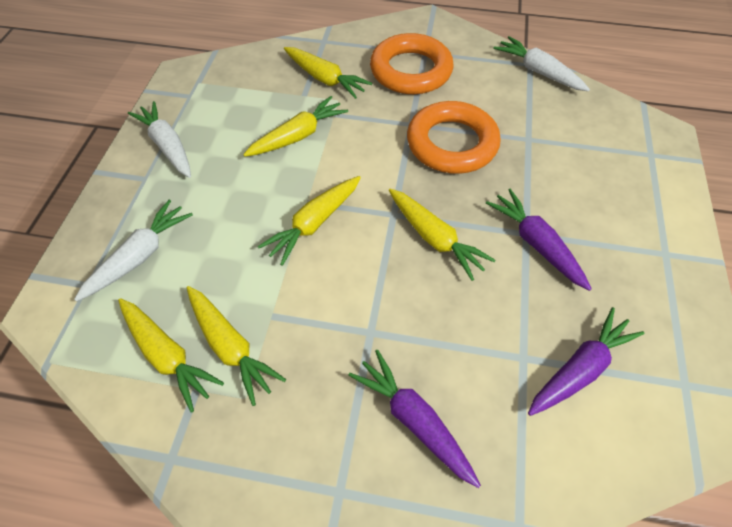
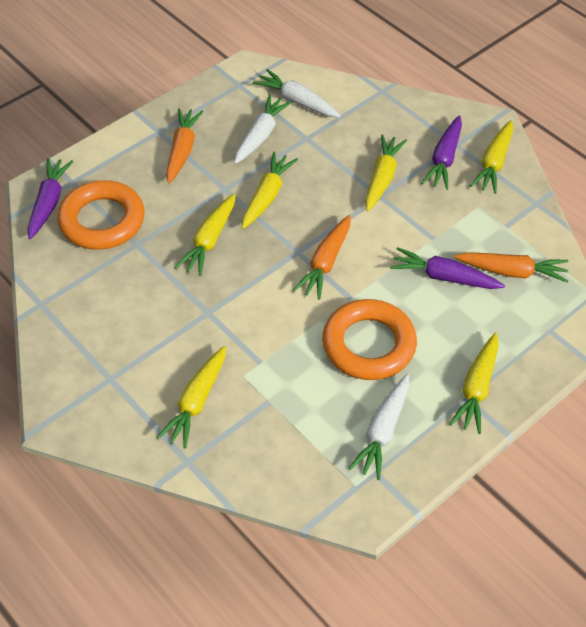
orange carrot: none = 0 -> [166,108,204,183] [293,215,351,300] [454,252,568,283] = 3

